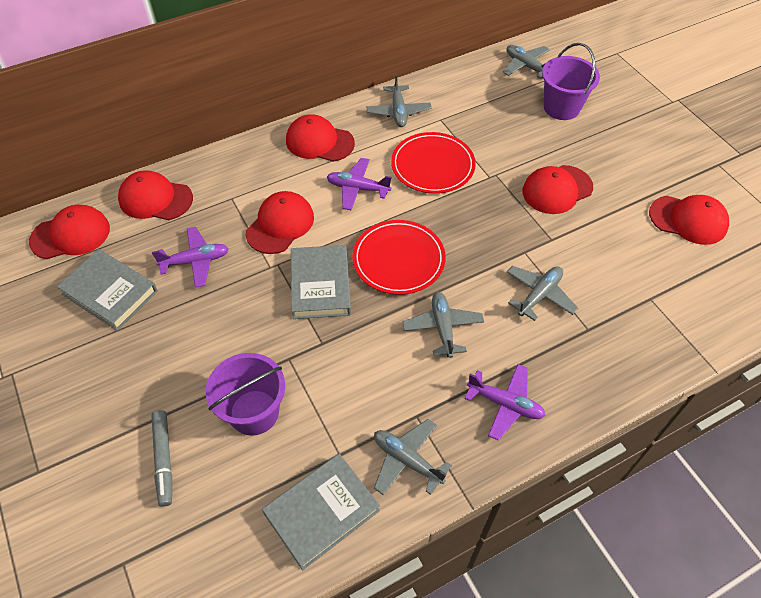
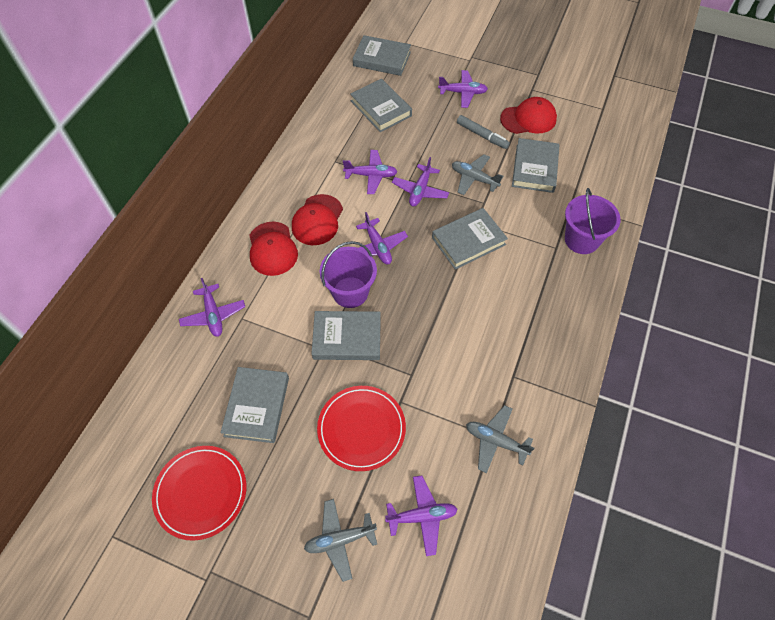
grey book: [57,249,158,331] [262,454,380,570] [291,245,351,319] = 3 -> [221,367,289,443] [311,311,381,360] [350,79,412,132] [353,35,411,76] [432,208,508,270] [512,138,559,193] = 6
grey plane: [366,74,432,127] [374,419,452,495] [402,292,484,358] [503,45,550,79] [507,266,578,321] = 5 -> [304,499,378,582] [452,154,503,195] [466,405,534,473] = 3
purple plane: [152,227,229,288] [327,158,392,210] [465,364,546,441] = 3 -> [179,278,245,337] [343,150,397,194] [356,212,408,264] [385,475,458,556] [392,157,449,206] [438,70,488,108] = 6
red cap: [29,205,110,259] [118,170,193,220] [246,191,314,254] [286,114,355,162] [522,165,593,214] [649,195,729,245] = 6 -> [249,222,298,276] [292,194,343,245] [500,97,557,134] = 3

